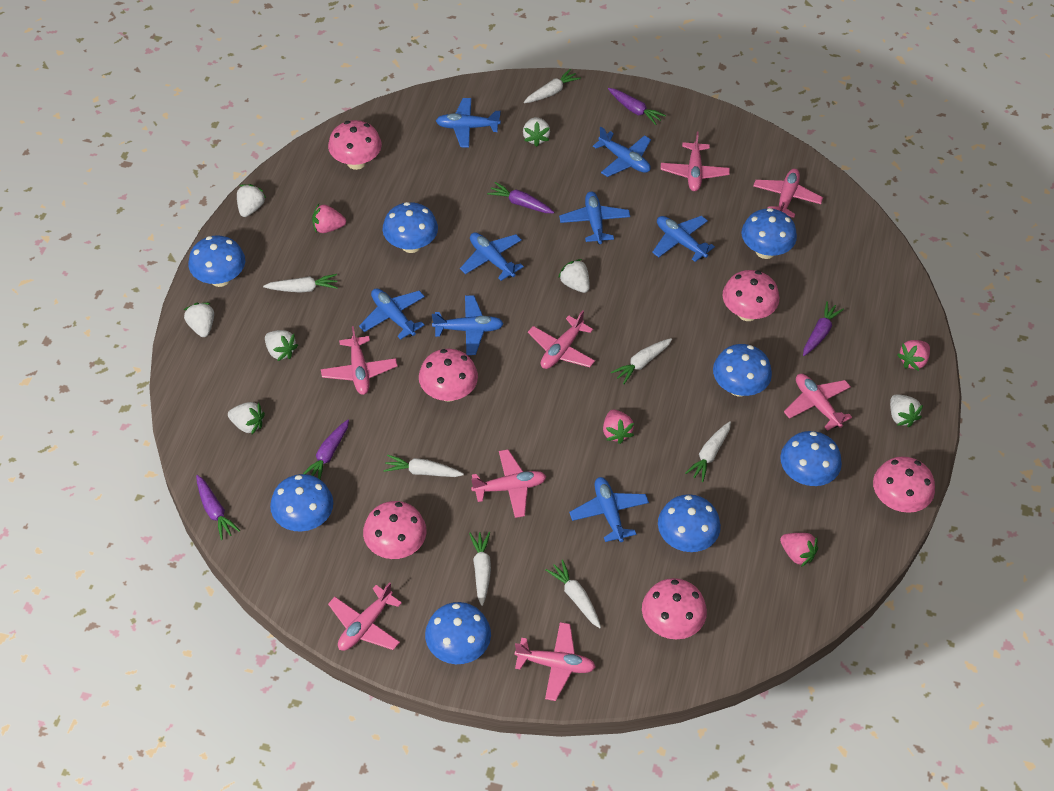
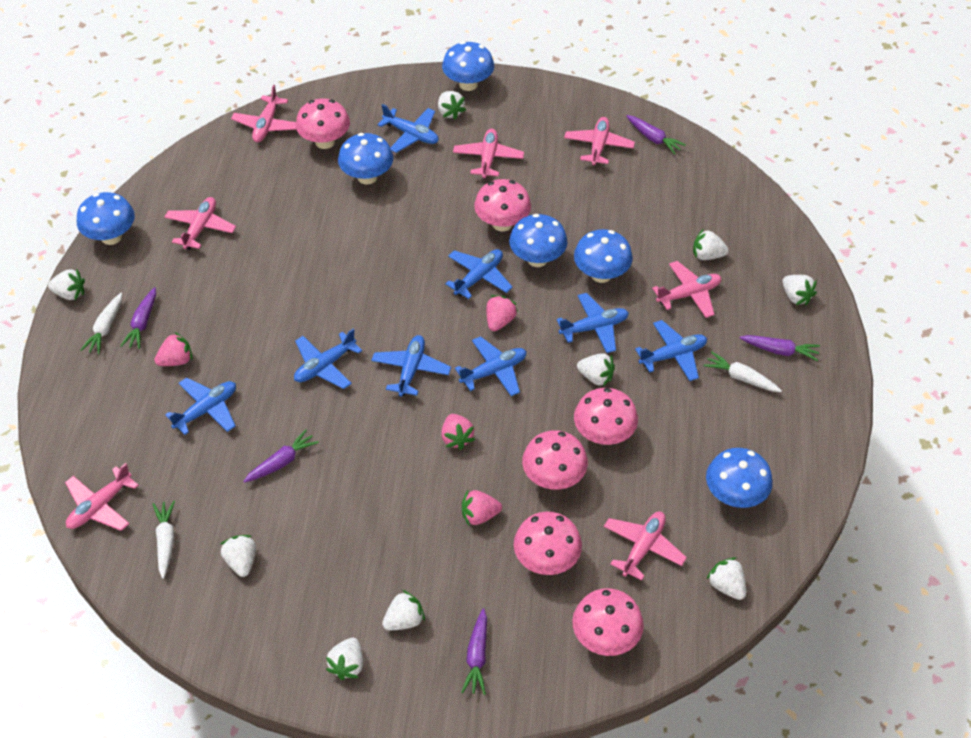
blue mushroom: [188,235,245,287] [270,474,333,532] [383,202,438,253] [425,602,491,664] [658,494,721,552] [713,344,772,397] [741,208,797,259] [781,431,842,486] = 8 -> [77,192,135,245] [338,133,393,185] [442,41,494,91] [509,214,568,267] [574,229,633,283] [706,448,773,508] = 6
pink plane: [321,326,398,395] [328,582,402,651] [471,449,547,518] [514,622,596,701] [528,310,595,369] [661,131,730,191] [753,169,823,218] [784,374,852,431] = 8 -> [65,463,139,531] [164,197,236,250] [231,85,297,142] [453,129,524,179] [564,117,635,166] [604,511,687,581] [652,261,722,318] = 7
white carrot: [263,274,338,293] [383,454,464,477] [469,532,491,606] [524,69,581,103] [545,560,601,628] [611,338,672,384] [685,421,731,482] = 7 -> [81,293,122,354] [153,501,175,579] [704,352,782,392] = 3
white strawberry: [184,303,214,337] [228,402,265,435] [237,184,266,217] [265,330,298,361] [523,117,550,147] [558,259,590,293] [890,394,923,427] = 7 -> [48,269,85,300] [221,535,256,577] [326,638,363,680] [382,590,425,630] [438,91,466,120] [577,353,615,387] [693,229,729,260] [707,557,746,600] [782,275,817,305] = 9

